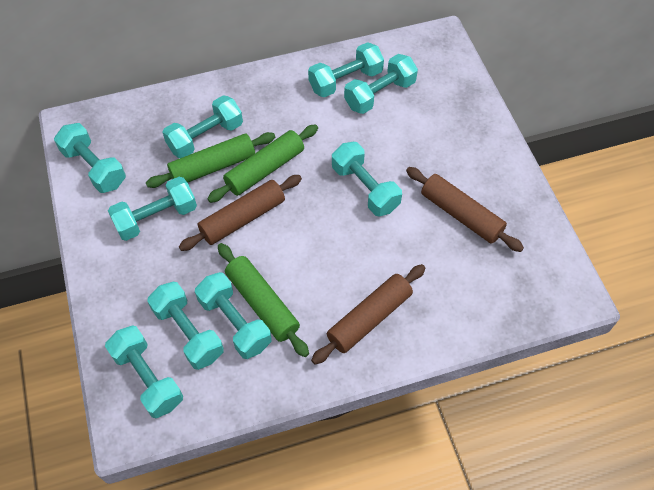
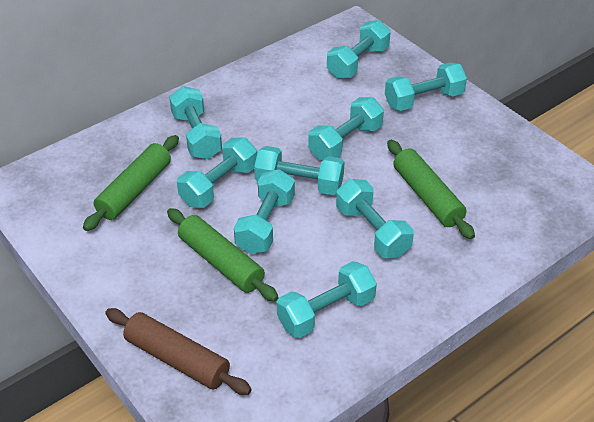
brown rolling pin: [179,175,302,251] [311,264,426,365] [406,167,524,252] = 3 -> [105,308,252,395] = 1

